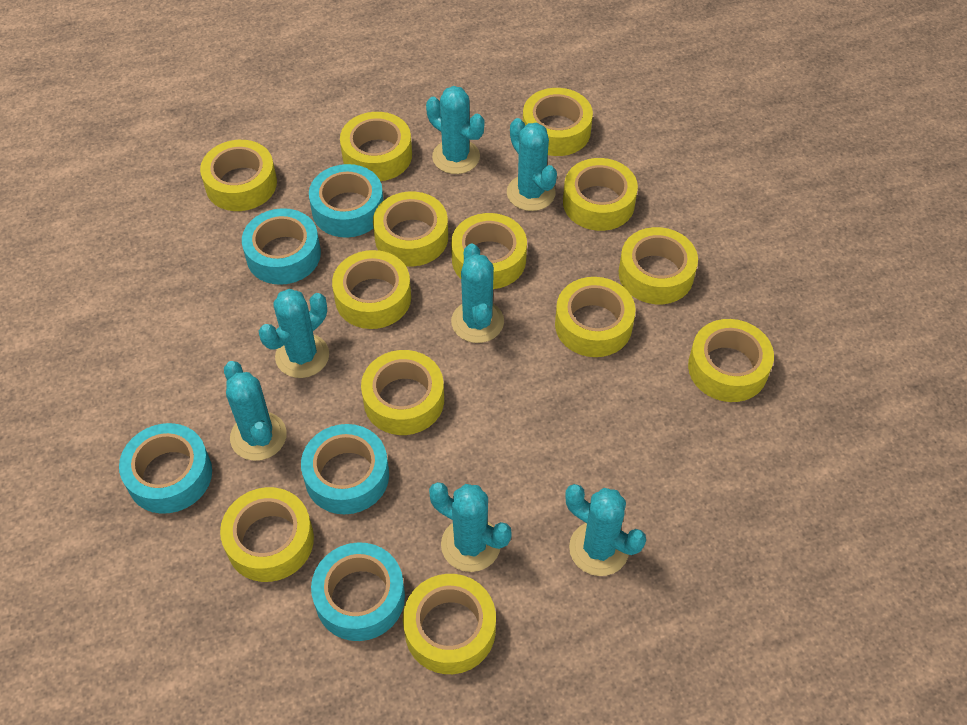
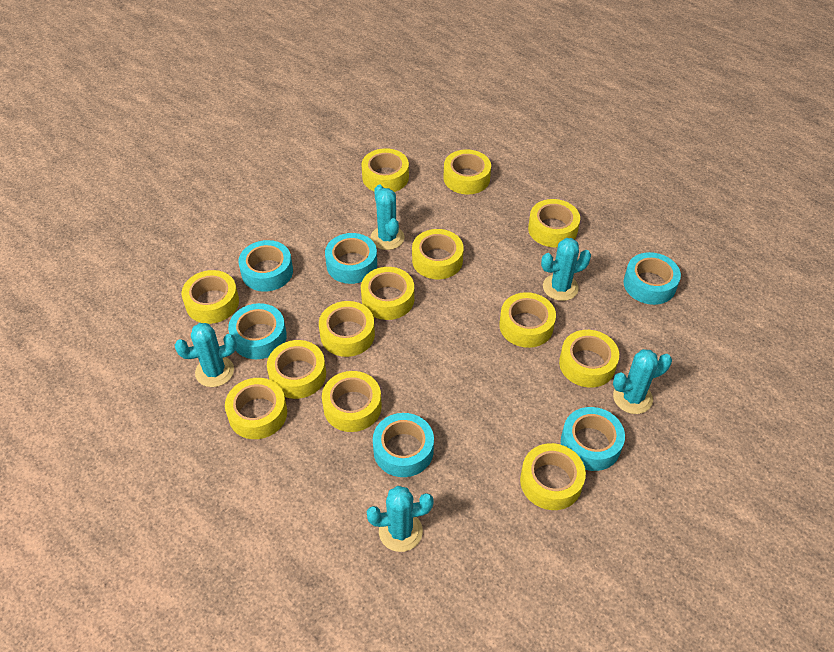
turquoise cactus: [224,361,287,461] [259,289,329,378] [426,86,485,174] [429,482,512,572] [451,244,504,343] [507,118,557,211] [565,484,646,576] = 7 -> [175,323,237,387] [367,486,433,552] [371,185,405,250] [541,238,591,301] [613,349,672,414] = 5
turquoise tape: [119,423,212,514] [242,208,321,285] [301,424,389,514] [309,164,383,238] [311,542,405,641] = 5 -> [228,303,287,359] [238,240,293,292] [325,233,377,284] [373,413,434,477] [561,407,625,471] [624,252,681,305] = 6

